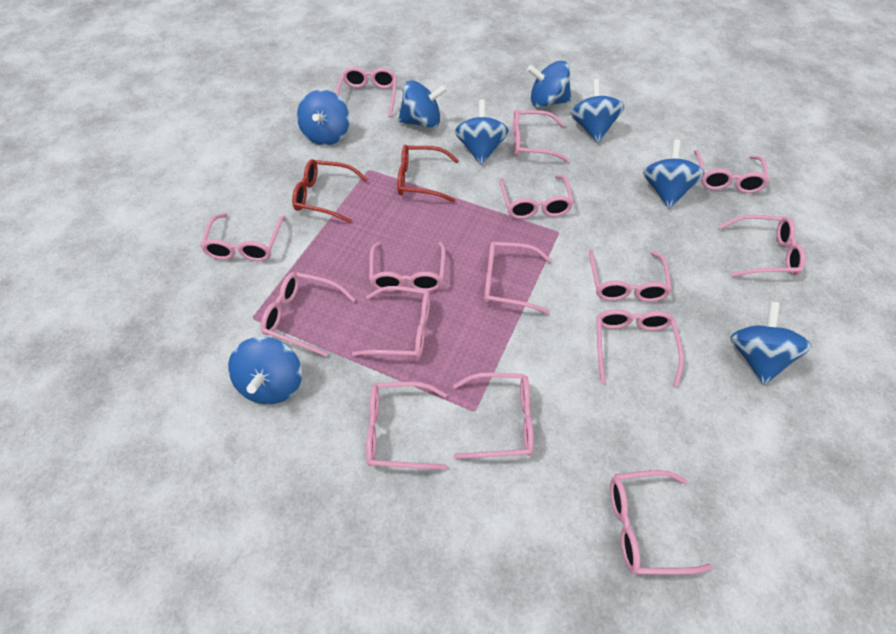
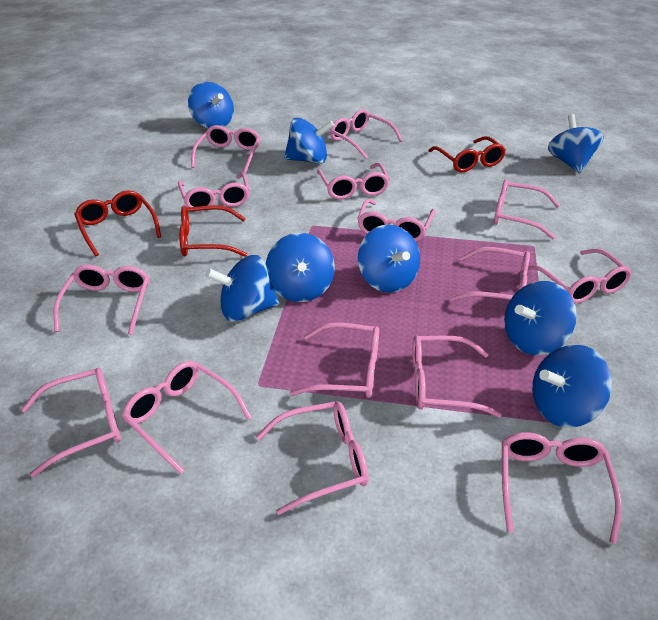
red glasses: [292,159,368,223] [397,145,459,203] = 2 -> [74,190,161,256] [179,205,247,257] [429,136,506,172] = 3

